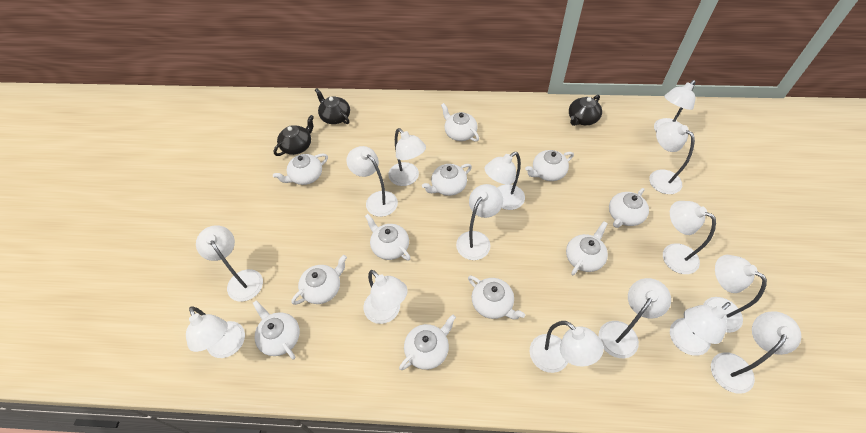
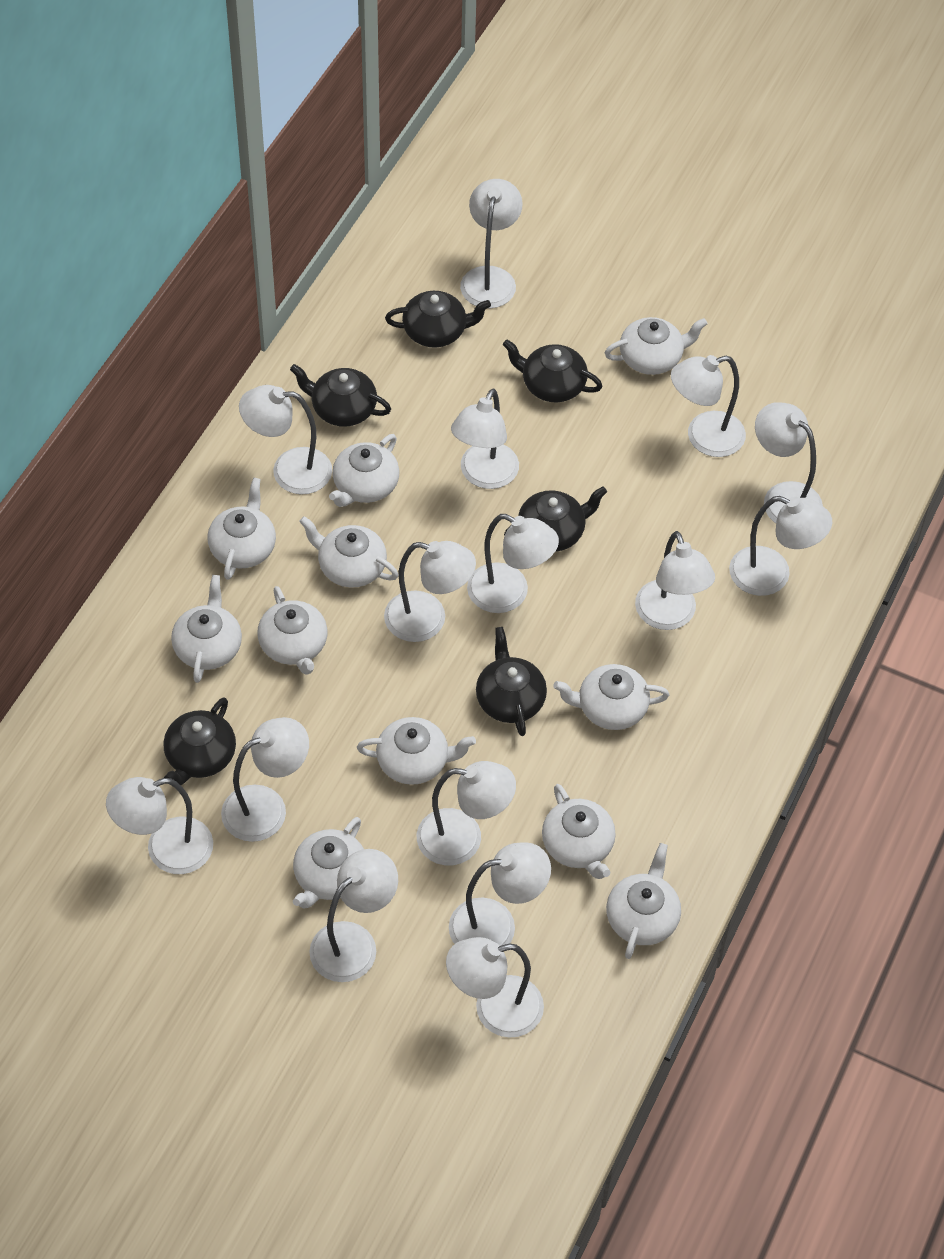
black teapot: [274,115,314,156] [315,88,350,124] [569,95,602,126] = 3 -> [163,697,236,785] [290,364,391,427] [385,291,491,348] [476,627,547,736] [503,340,602,402] [504,486,607,552] = 6

